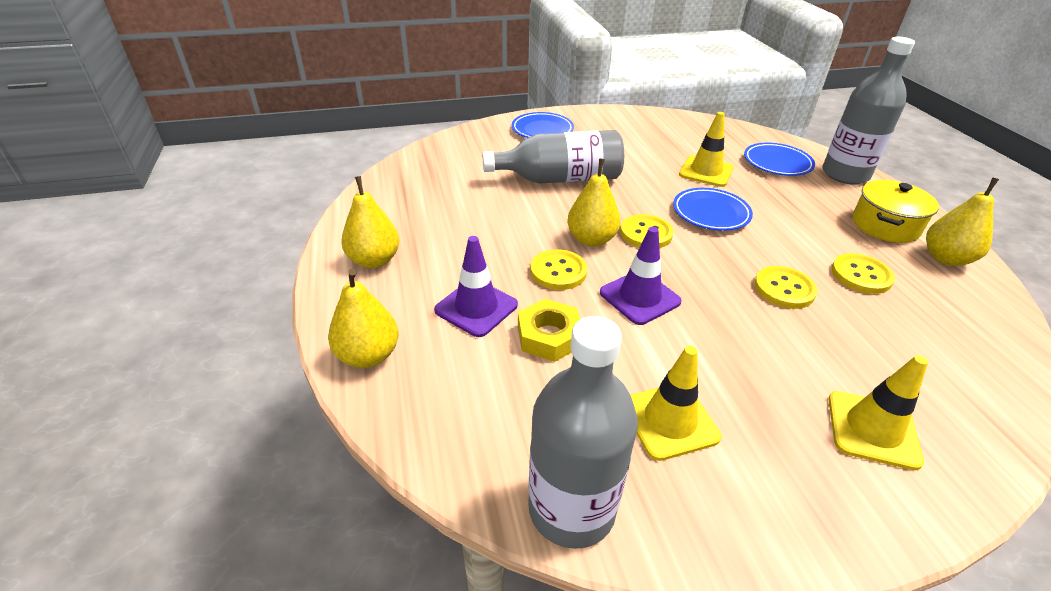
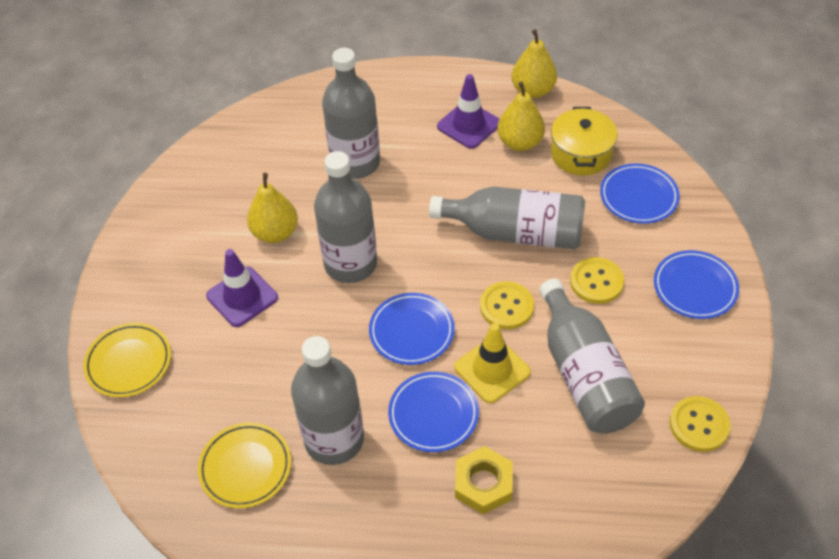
blue plate: [512,112,574,138] [673,188,753,231] [744,143,815,176] = 3 -> [369,293,455,365] [388,372,479,452] [600,163,680,224] [654,250,739,319] = 4
grey bottle: [482,130,624,184] [528,316,638,549] [822,37,915,185] = 3 -> [291,336,364,465] [314,151,377,283] [322,48,380,179] [429,186,585,249] [539,279,645,434] = 5
yellow button: [530,249,587,290] [620,214,674,248] [754,266,818,309] [831,253,895,294] = 4 -> [480,281,534,329] [570,257,624,304] [670,396,731,452] = 3
yellow pear: [328,269,399,368] [341,176,400,268] [567,158,621,247] [926,177,999,266] = 4 -> [247,173,298,243] [497,81,545,151] [511,29,557,98] = 3
yellow plate: none = 0 -> [83,323,171,397] [198,422,291,508] = 2
yellow traffic cone: [631,346,721,461] [679,112,734,187] [829,355,928,470] = 3 -> [454,323,531,403] = 1

